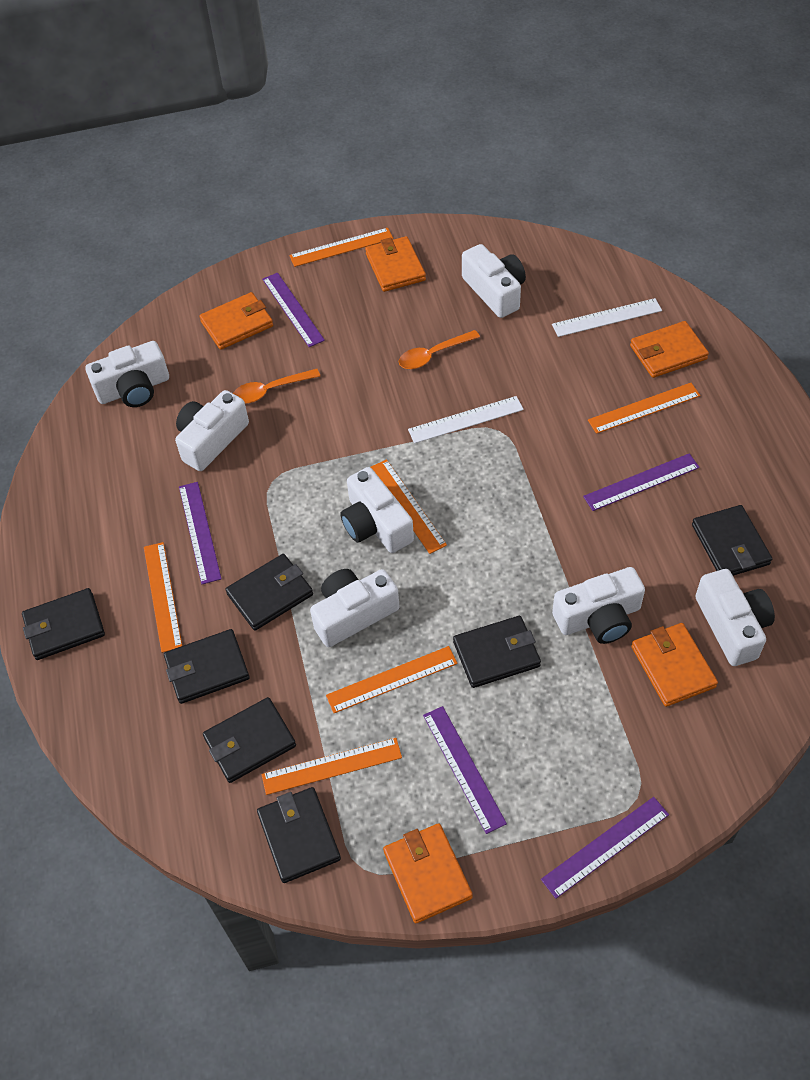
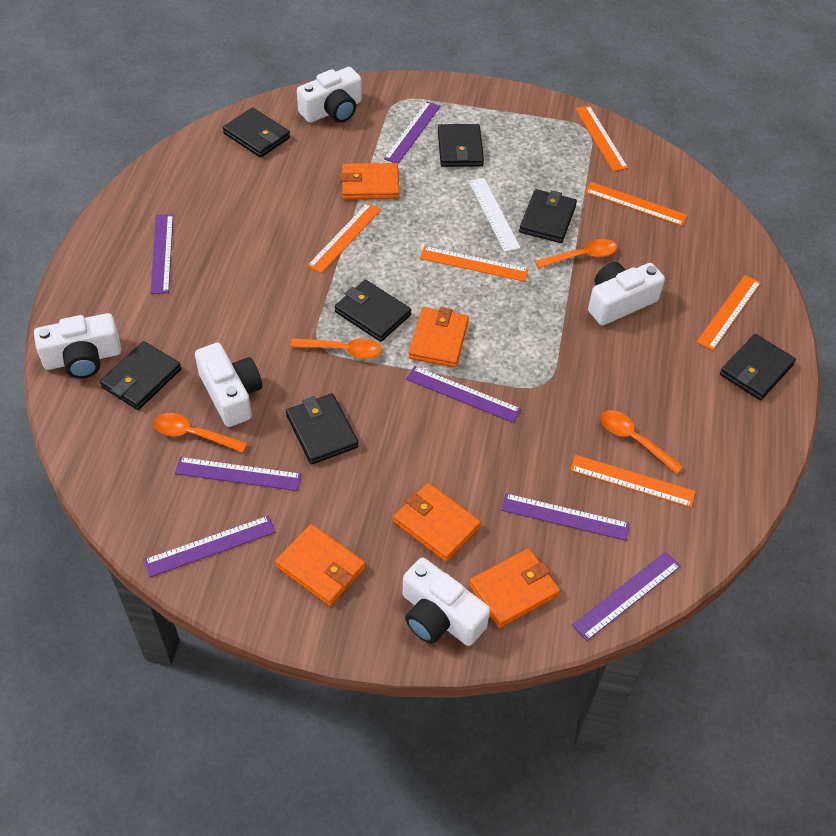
orange spoon: [233,369,320,404] [399,330,480,369] = 2 -> [154,413,247,453] [290,338,382,359] [535,239,617,268] [601,410,684,474] = 4
purple ruler: [179,482,222,584] [262,273,325,347] [423,706,507,834] [541,797,669,899] [583,453,700,511] = 5 -> [144,516,275,577] [150,214,173,294] [175,457,302,491] [384,101,440,164] [406,366,521,423] [501,493,630,541] [572,552,681,641] = 7
white camera: [85,341,169,407] [175,390,249,471] [310,569,400,647] [340,467,414,553] [462,244,526,318] [552,567,645,644] [696,569,775,666] = 7 -> [34,313,121,379] [195,343,262,427] [297,67,362,123] [402,558,490,646] [588,262,665,325] = 5
white ruler: [408,396,524,444] [552,298,662,337] = 2 -> [469,178,520,252] = 1

